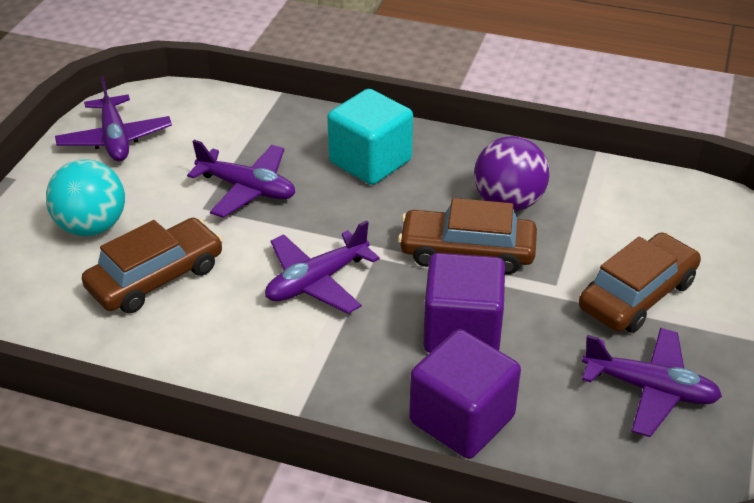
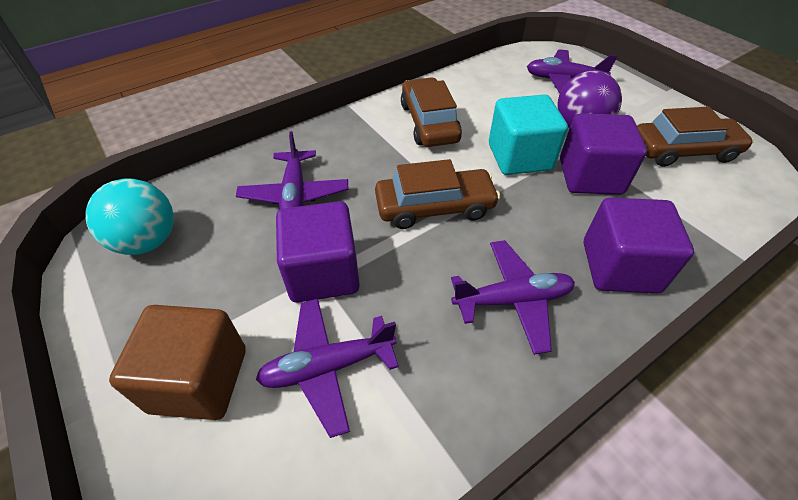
brown cube: none = 0 -> [109,305,246,420] = 1
purple cube: [409,329,521,459] [423,253,505,353] = 2 -> [276,201,360,303] [560,114,647,195] [584,198,694,294] = 3

